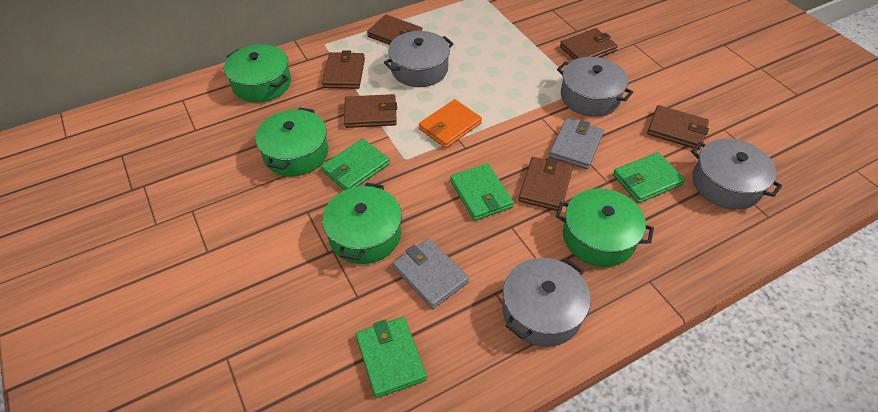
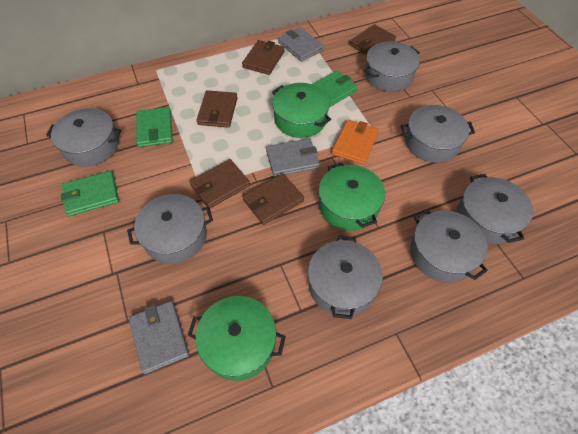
brown wallet: [322,50,365,89] [344,94,397,128] [367,15,423,45] [519,157,573,211] [560,28,618,60] [647,105,709,150] = 6 -> [189,159,250,208] [196,90,238,128] [242,40,285,75] [242,173,304,225] [350,24,396,55] = 5
green pot: [224,44,291,103] [255,107,328,177] [322,183,402,264] [556,188,654,267] = 4 -> [188,296,286,381] [272,83,331,138] [319,162,385,231] = 3
green wallet: [321,138,390,190] [356,317,427,398] [450,163,514,221] [613,152,685,203] = 4 -> [61,171,119,216] [136,107,173,147] [312,70,358,107] = 3
grey pot: [384,31,453,87] [502,258,591,347] [557,57,633,117] [691,138,782,210] = 4 -> [46,108,121,167] [127,194,213,264] [308,236,383,319] [364,41,420,92] [401,105,475,163] [410,209,488,283] [457,174,533,244] = 7
grey wallet: [393,238,469,309] [549,118,604,169] = 2 -> [129,301,189,374] [266,138,320,177] [278,27,324,62] = 3

